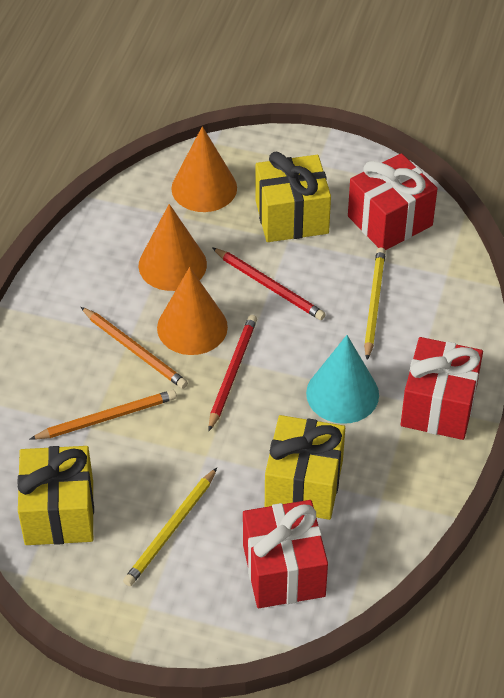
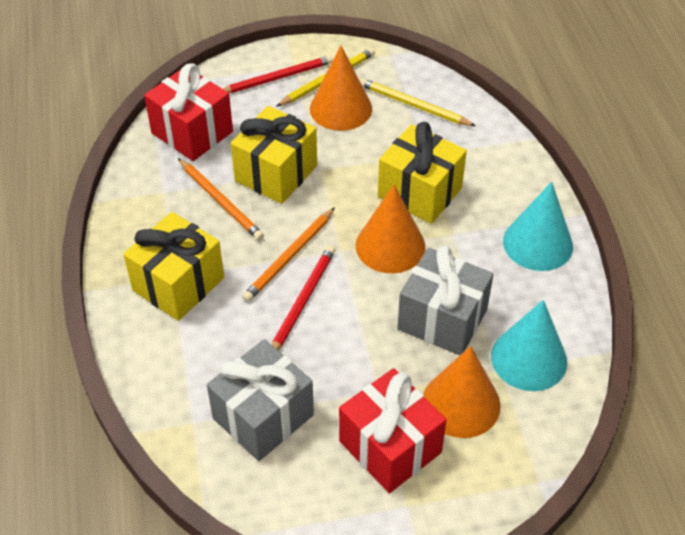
grey gift: none = 0 -> [207,339,314,461] [397,246,493,356] = 2
red gift: [243,500,328,608] [348,153,438,250] [401,337,483,440] = 3 -> [144,64,233,161] [339,368,447,493] = 2
turquoise cone: [306,335,379,424] = 1 -> [491,300,567,391] [503,182,573,271] = 2

